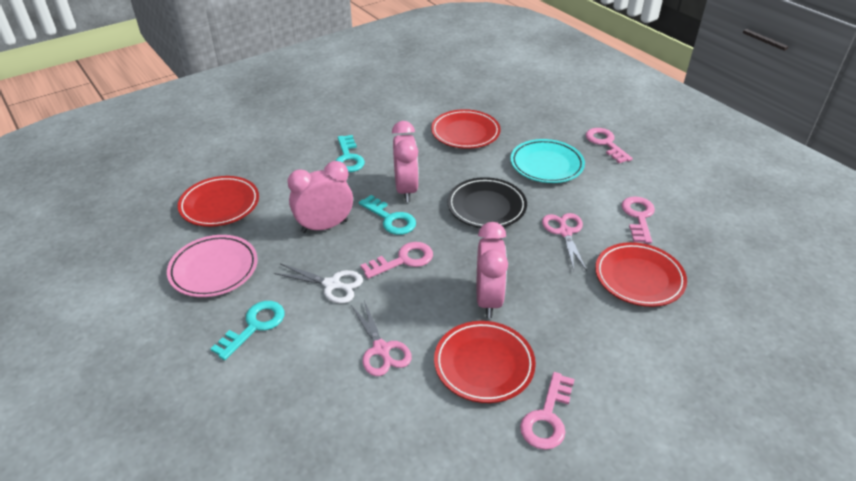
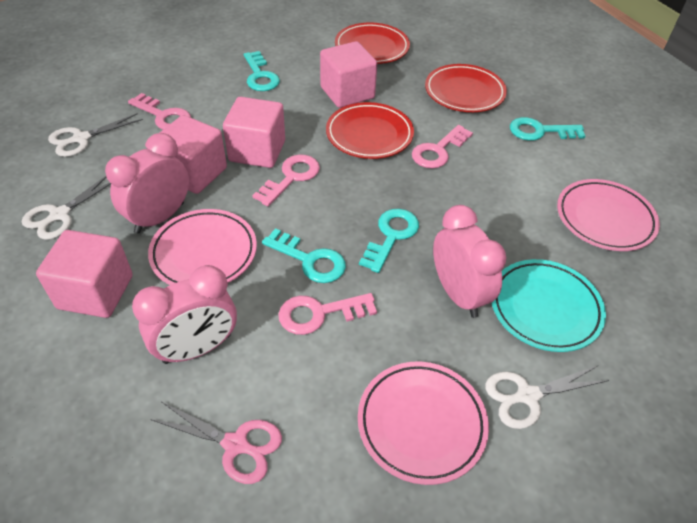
black plate: [447,177,527,228] = 1 -> none = 0
pink cube: none = 0 -> [36,230,133,318] [160,115,227,194] [223,97,285,168] [320,41,377,108] = 4
pink plate: [167,235,258,297] = 1 -> [148,209,257,285] [358,361,489,485] [557,179,660,251] = 3
pink scissors: [351,301,412,376] [542,213,587,271] = 2 -> [150,402,282,484] = 1
red plate: [178,176,259,227] [431,109,501,149] [434,321,536,403] [595,242,687,307] = 4 -> [326,102,414,159] [335,23,410,64] [425,64,507,112] = 3
turquoise key: [210,301,284,360] [335,135,365,172] [359,195,416,235] = 3 -> [244,51,280,91] [262,228,346,283] [359,209,419,273] [510,117,586,141] = 4
white scissors: [274,264,363,304] = 1 -> [22,176,111,240] [48,113,143,157] [485,366,609,429] = 3

